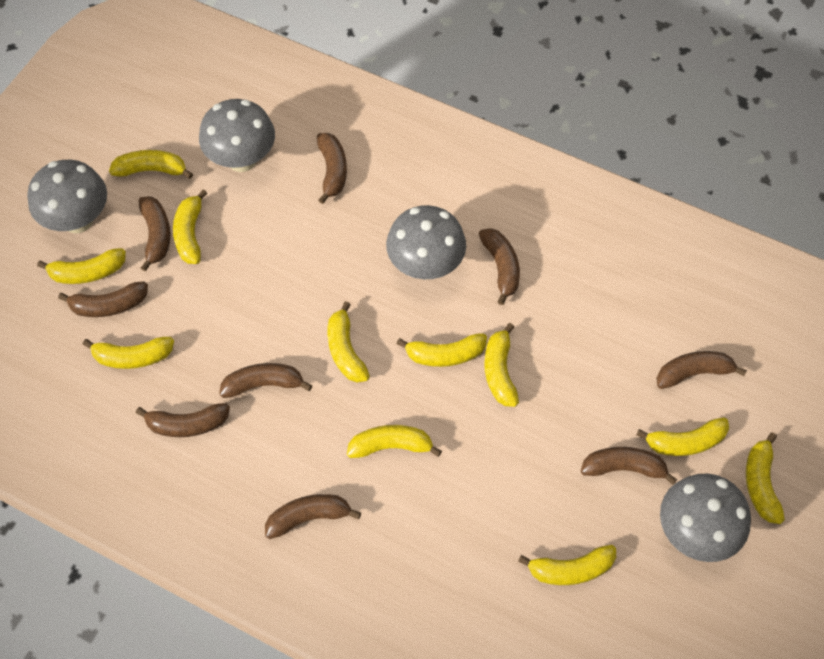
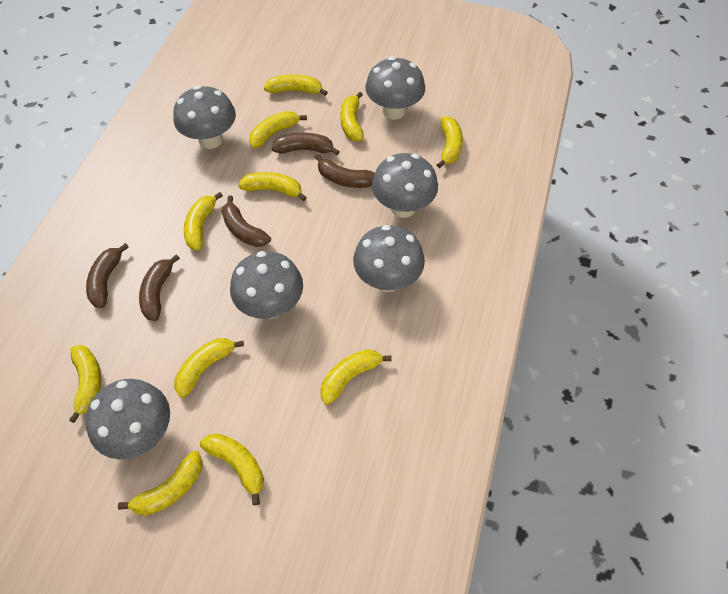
brown banana: [58,281,148,317] [136,403,230,437] [139,196,171,271] [219,363,312,398] [265,494,361,539] [317,133,347,204] [479,228,520,305] [581,447,677,485] [656,351,747,389] = 9 -> [86,243,129,308] [139,254,180,321] [222,196,271,247] [271,133,340,155] [315,154,375,188] = 5
grey mushroom: [27,160,107,233] [199,99,275,172] [386,205,466,280] [660,474,751,562] = 4 -> [85,379,170,459] [173,86,236,149] [230,251,303,319] [353,225,425,292] [365,57,425,119] [372,153,438,218] = 6

